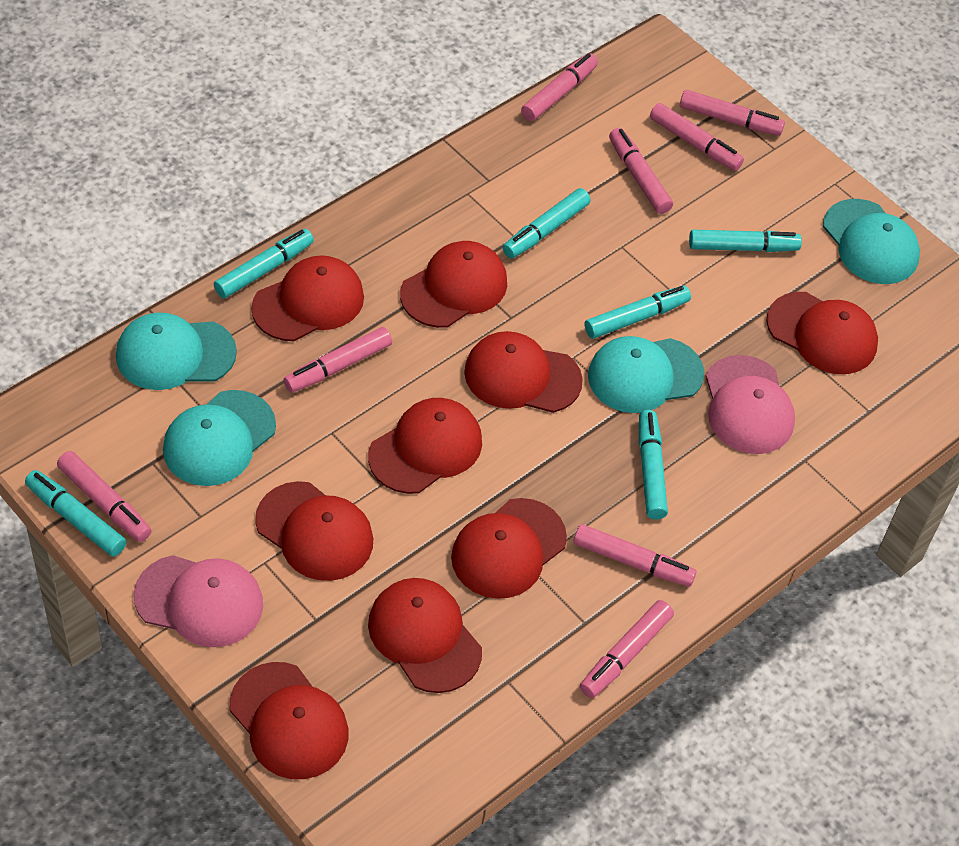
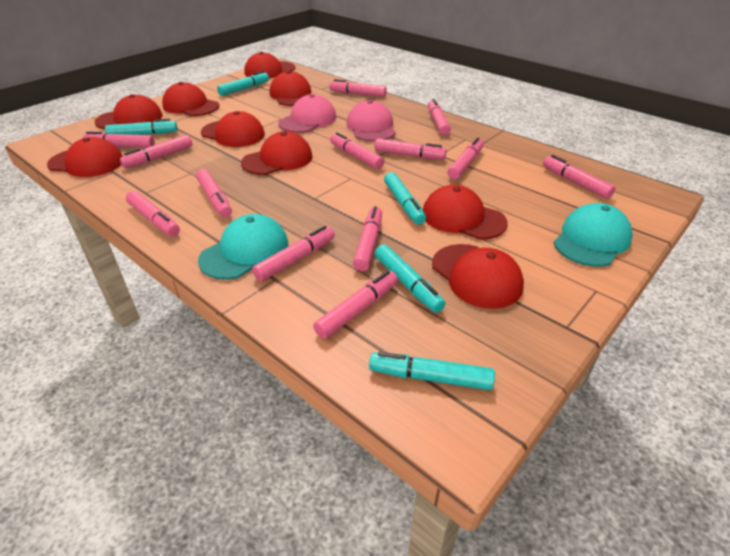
pink marker: [57,451,152,542] [284,327,392,393] [521,53,598,121] [573,524,697,587] [580,600,674,698] [609,128,673,214] [650,103,744,171] [680,90,785,136] = 8 -> [82,131,155,148] [120,135,192,168] [126,191,180,236] [196,169,232,217] [252,226,335,281] [313,270,398,339] [330,79,387,97] [330,132,384,169] [353,206,382,271] [374,139,447,160] [428,99,451,135] [447,137,484,179] [543,155,616,199] = 13
turquoise cap: [116,312,237,390] [163,390,276,486] [588,336,704,413] [823,199,920,284] = 4 -> [198,214,289,280] [554,203,633,267] = 2
turquoise marker: [25,470,127,557] [214,229,314,299] [503,188,591,259] [585,285,691,339] [639,410,668,519] [689,230,802,252] = 6 -> [105,119,177,135] [217,71,269,96] [369,352,495,390] [374,244,446,313] [384,172,426,225] = 5

